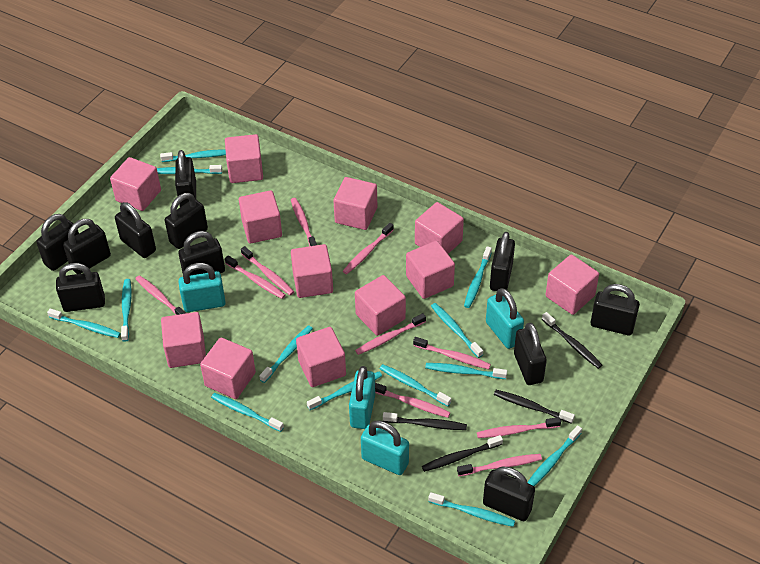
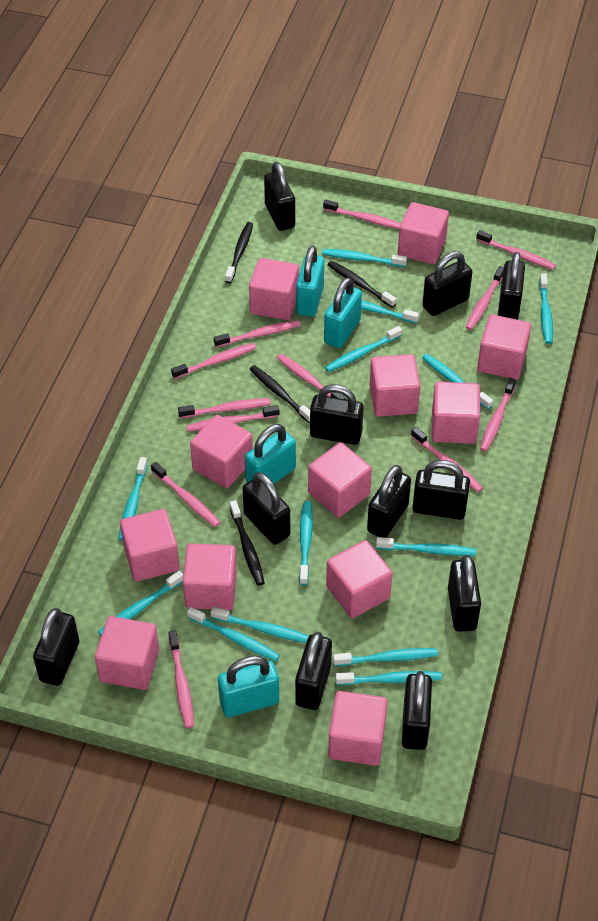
pink toothbrush: [135,275,186,315] [225,255,286,299] [241,246,294,295] [291,198,317,246] [343,223,394,274] [355,313,426,355] [375,383,450,418] [413,337,491,369] [457,454,542,476] [477,417,561,438] = 10 -> [151,462,220,527] [168,630,194,728] [171,343,256,379] [178,398,271,418] [187,405,279,432] [214,320,300,347] [277,354,346,399] [323,200,401,229] [411,427,483,492] [465,266,504,330] [476,230,556,270] [480,378,516,452] = 12

